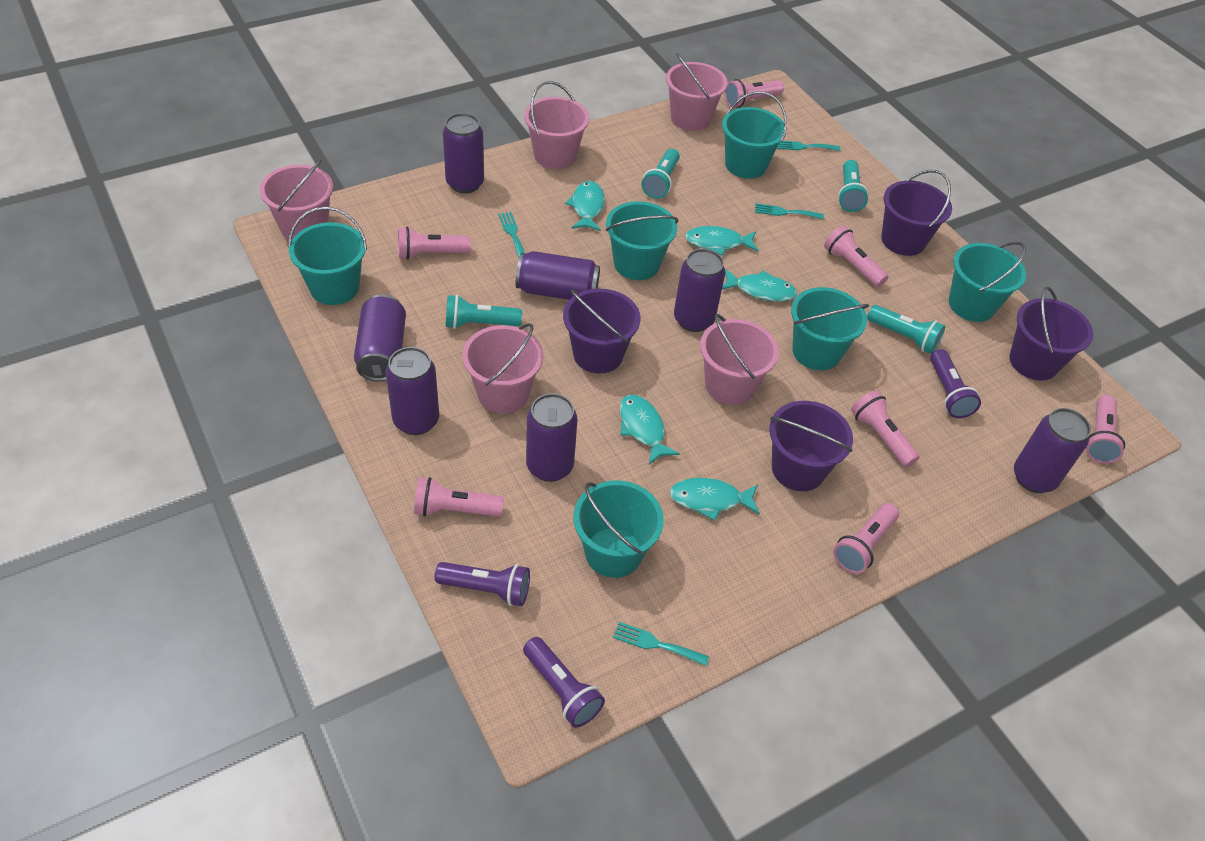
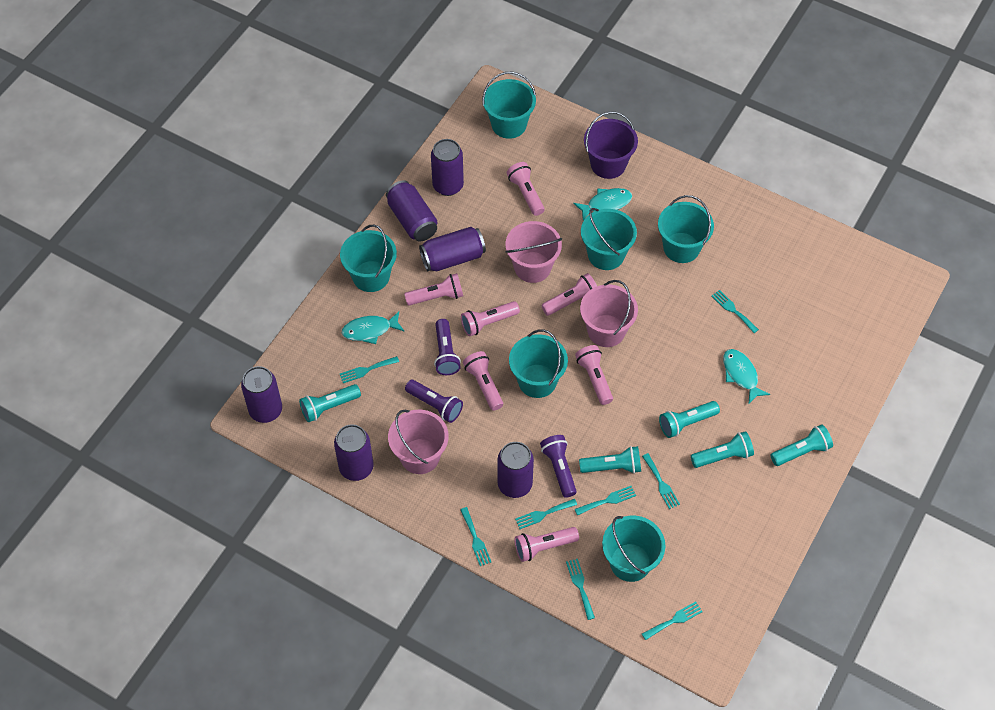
pink bucket: [260,159,333,240] [462,323,543,413] [524,81,589,169] [666,53,728,131] [700,314,779,405] = 5 -> [388,410,449,474] [506,221,562,283] [580,280,638,347] = 3
purple bucket: [563,288,640,373] [769,401,853,491] [881,170,952,256] [1009,287,1093,381] = 4 -> [584,111,638,179] = 1
purple can: [354,294,406,381] [386,347,439,435] [443,113,484,193] [516,251,600,300] [526,393,578,482] [674,249,725,332] [1014,408,1091,493] = 7 -> [241,366,282,423] [334,424,374,481] [386,180,437,241] [419,227,486,271] [431,139,464,196] [498,442,534,498] = 6
turquoise fish: [565,181,605,231] [620,395,680,465] [670,478,760,521] [685,226,759,256] [722,269,797,302] = 5 -> [342,311,405,344] [574,188,632,220] [723,349,770,403] = 3
turquoise flashlight: [445,295,522,329] [642,149,680,199] [838,160,869,212] [867,305,945,354] = 4 -> [299,384,361,422] [579,446,641,474] [659,401,720,438] [691,431,754,468] [770,424,833,466] = 5
turquoise fork: [498,212,525,258] [613,622,709,666] [755,203,824,219] [777,141,840,151] = 4 -> [340,356,399,383] [460,507,491,566] [515,499,577,529] [566,559,595,620] [575,486,636,516] [642,453,680,509] [642,601,703,640] [711,290,759,333] = 8

